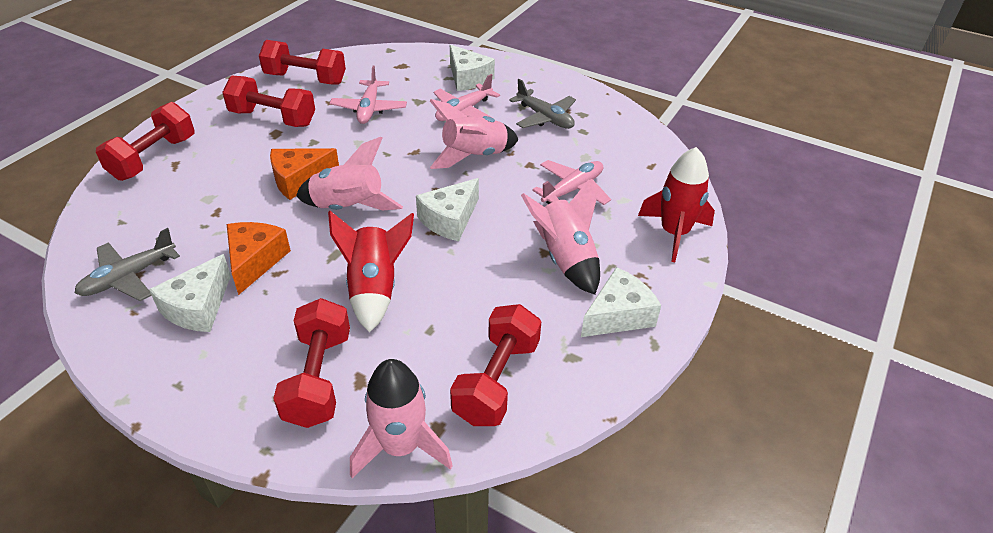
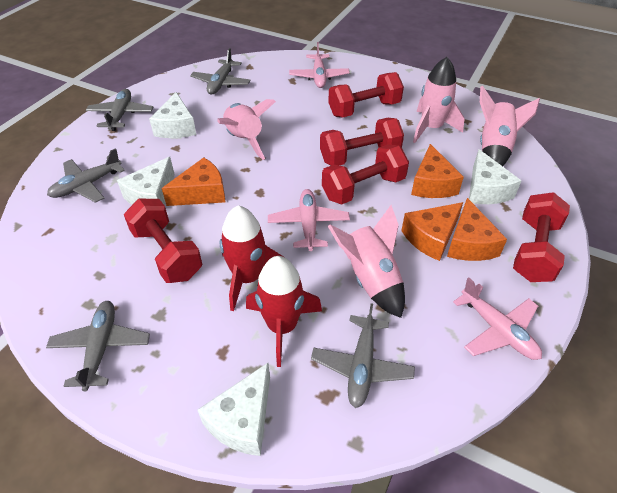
grey plane: [75,228,180,301] [509,79,576,129] = 2 -> [46,301,150,392] [47,148,125,203] [86,89,153,131] [190,48,250,94] [311,303,415,408] = 5
orange cheese: [227,222,291,295] [270,148,339,200] = 2 -> [162,157,225,206] [401,202,463,261] [411,144,464,198] [447,198,507,261] = 4

